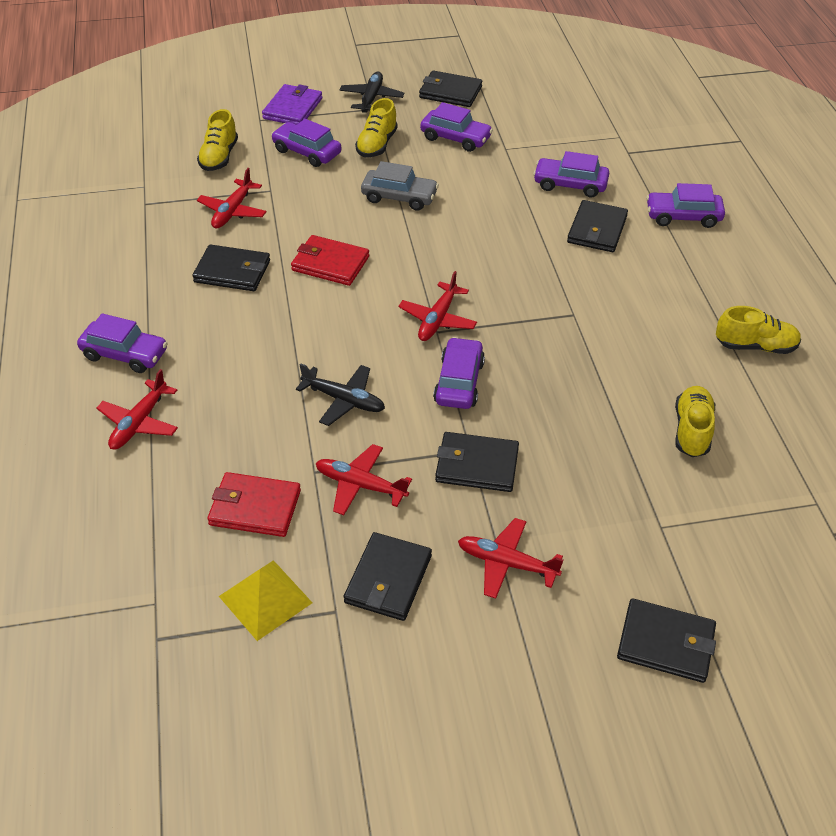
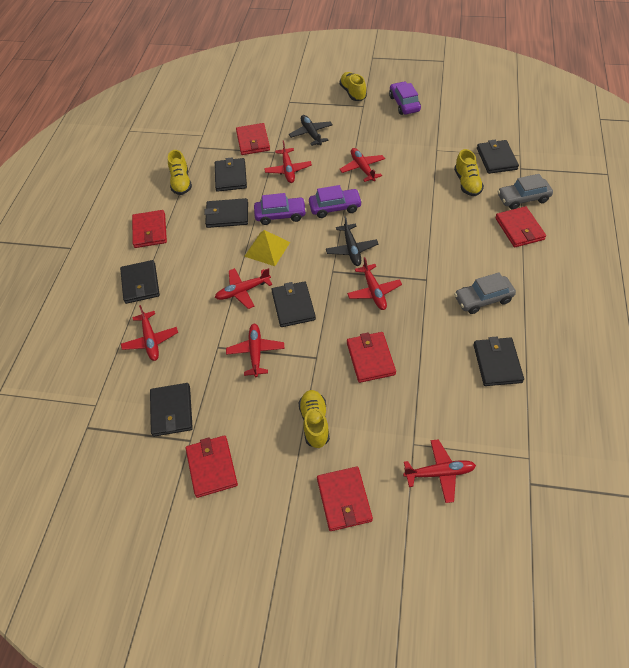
black wallet: [192,244,270,291] [344,532,432,621] [419,71,482,107] [435,432,519,492] [567,200,628,252] [617,598,716,683] = 6 -> [120,260,160,304] [150,383,193,437] [204,198,248,228] [215,157,247,192] [271,281,316,327] [473,337,524,386] [477,140,519,174] = 7
grey car: [361,161,439,211] = 1 -> [454,272,516,314] [498,174,553,210] = 2
purple car: [77,313,168,373] [271,119,341,167] [420,102,493,152] [433,337,485,409] [533,151,609,197] [646,183,725,228] = 6 -> [254,193,307,225] [309,185,362,218] [389,81,421,115] = 3
purple wallet: [262,84,322,125] = 1 -> none = 0
red plane: [96,369,178,450] [197,168,267,228] [316,444,412,515] [398,271,477,341] [458,518,564,599] = 5 -> [121,305,178,361] [215,268,272,309] [226,324,285,377] [264,140,312,183] [339,148,385,182] [347,257,402,310] [403,439,476,503] = 7
red wallet: [207,472,301,537] [291,235,369,286] = 2 -> [132,210,167,248] [186,435,238,498] [236,123,270,155] [317,467,373,531] [347,332,396,383] [495,206,546,247] = 6

